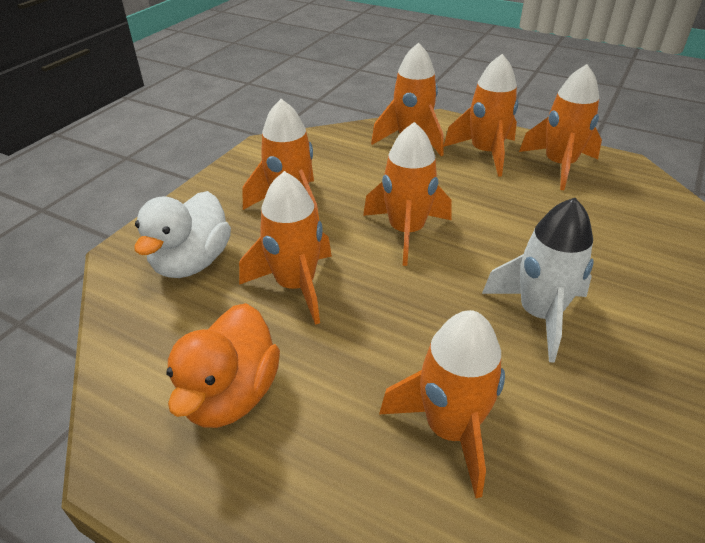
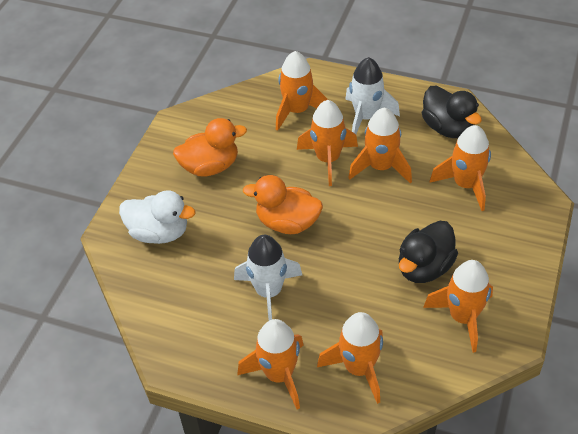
black duck: none = 0 -> [399,221,458,283] [422,86,482,138] = 2
orange duck: [166,303,280,428] = 1 -> [173,118,247,177] [243,175,323,234] = 2
white rocket: [482,198,594,362] = 1 -> [234,235,302,321] [345,57,400,134] = 2

